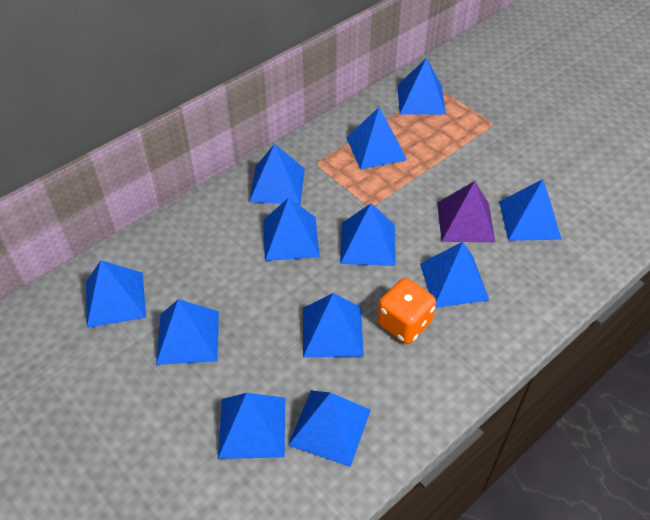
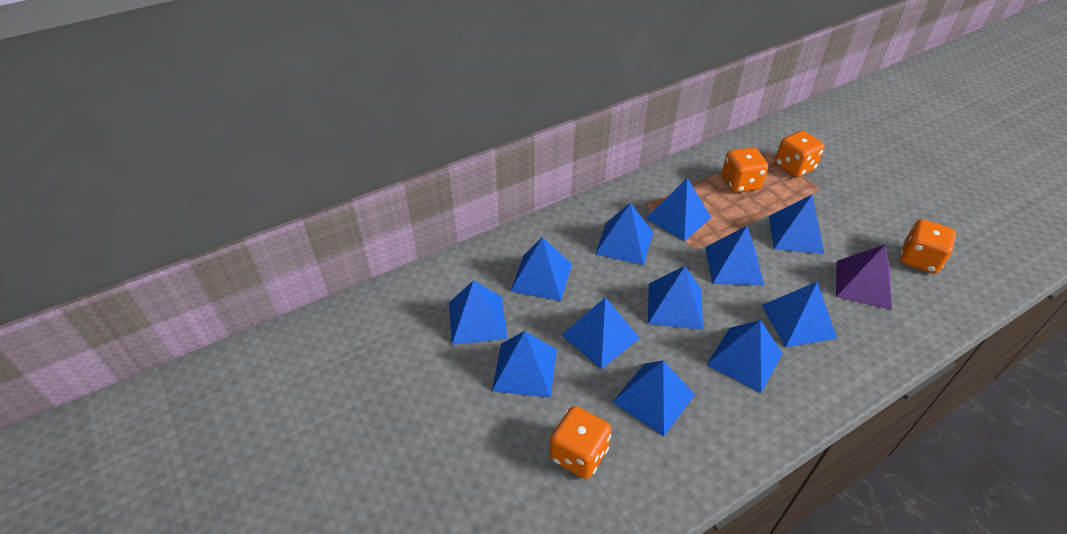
orange dice: [377,278,436,344] = 1 -> [550,406,611,479] [722,147,768,193] [775,131,824,177] [900,219,956,274] = 4

